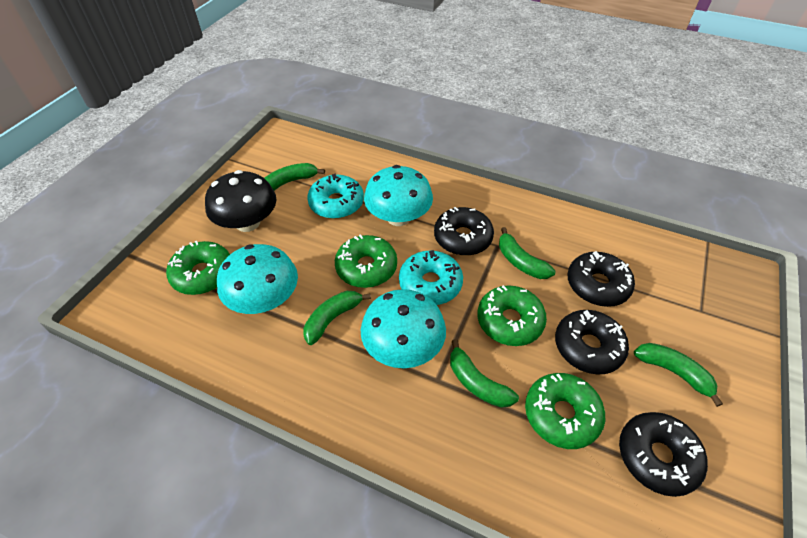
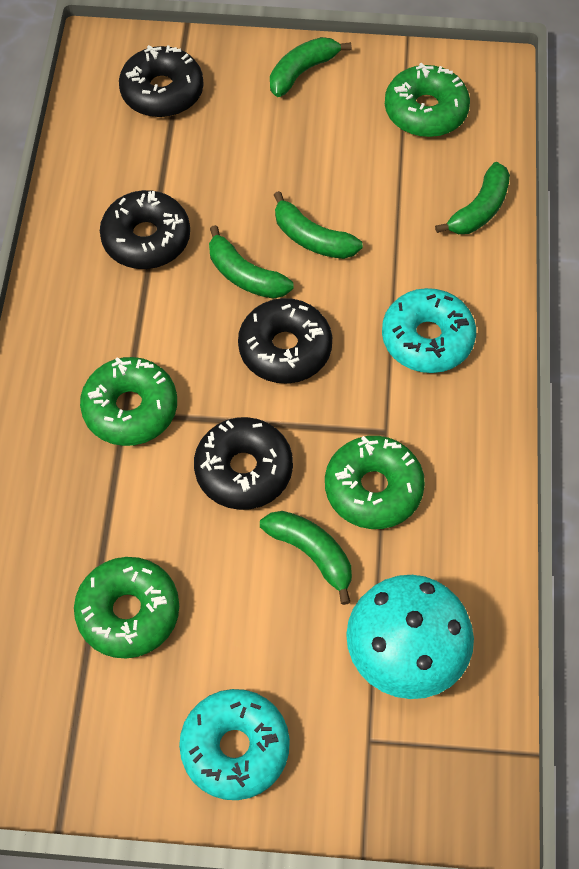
black mushroom: [205,170,277,232] = 1 -> none = 0
turquoise mushroom: [217,244,298,314] [361,289,446,368] [364,165,433,226] = 3 -> [346,575,474,699] = 1

